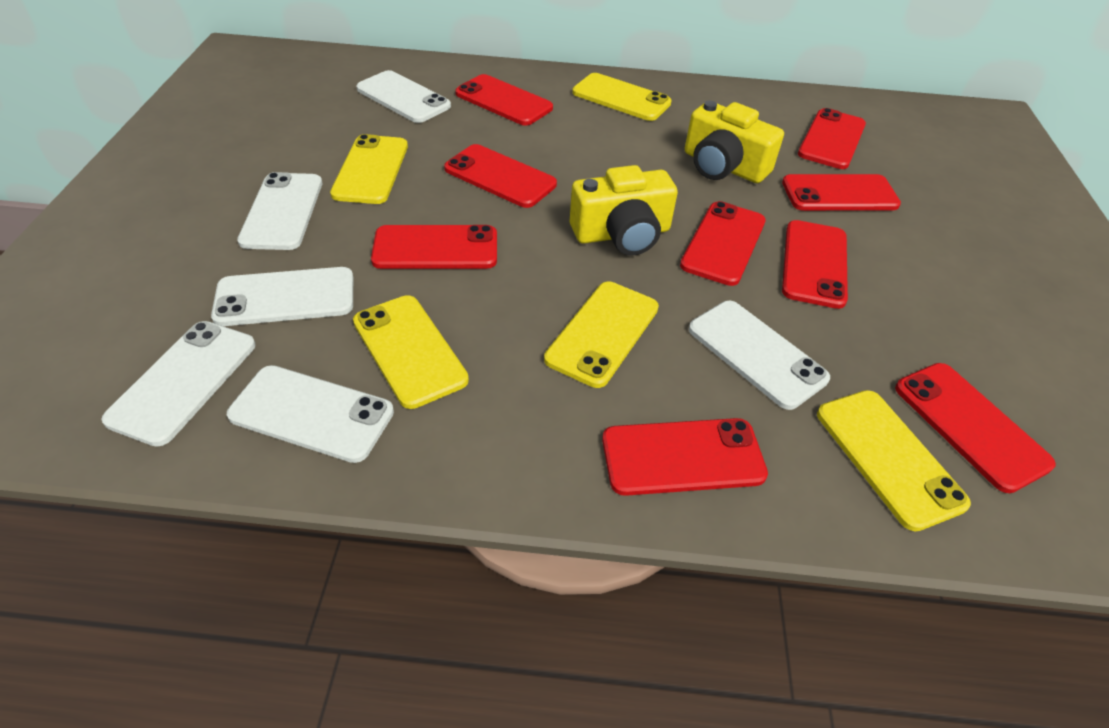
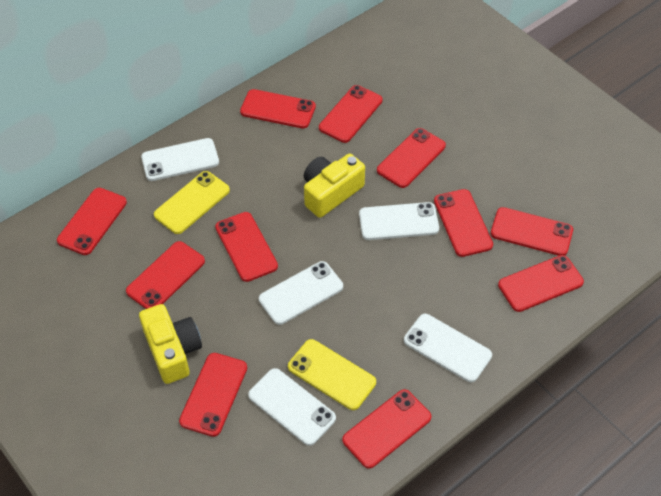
red phone: [371,225,497,269] [444,144,557,208] [455,74,553,125] [602,418,768,496] [680,201,766,286] [782,174,901,211] [782,220,848,309] [798,108,866,169] [895,363,1056,493] = 9 -> [57,188,127,255] [126,241,205,309] [179,353,247,437] [215,212,278,282] [240,89,316,128] [319,85,382,143] [342,389,432,469] [377,128,446,188] [434,189,493,257] [491,207,573,256] [498,255,584,312] = 11
white phone: [101,321,255,447] [211,267,353,326] [227,365,394,463] [237,172,322,250] [356,70,451,123] [689,301,830,410] = 6 -> [141,138,219,181] [248,368,336,446] [259,261,343,325] [359,202,439,240] [404,314,492,382] = 5
yellow phone: [330,134,408,204] [353,295,469,409] [544,281,659,388] [572,73,672,121] [817,390,971,532] = 5 -> [154,171,230,234] [288,339,376,410] = 2

